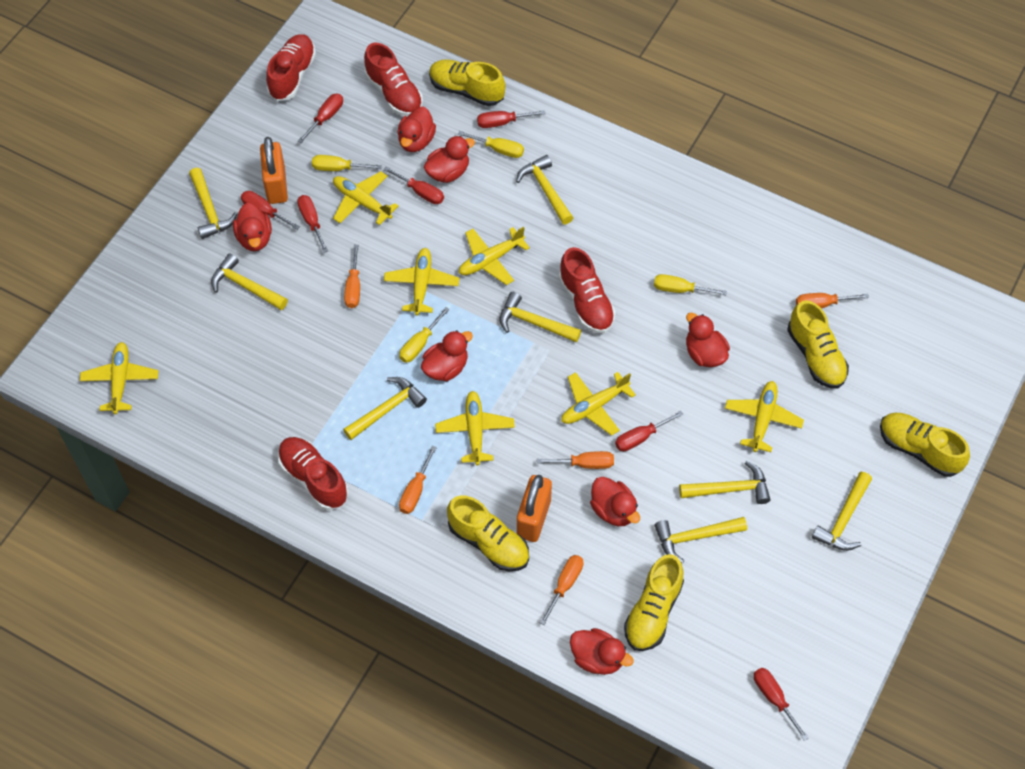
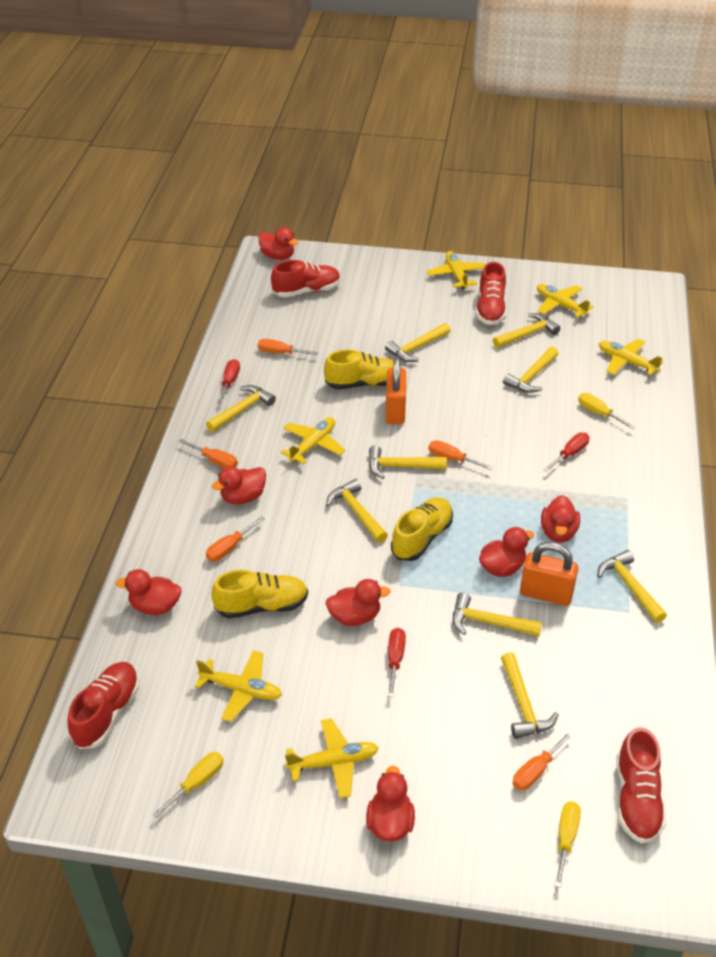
red screwdriver: [241,191,300,230] [297,195,328,253] [298,94,343,143] [383,166,444,204] [477,110,546,128] [615,411,684,451] [754,668,809,741] = 7 -> [217,359,240,403] [388,628,406,697] [544,432,589,472] = 3
yellow hammer: [189,168,238,239] [211,253,288,310] [343,377,427,440] [500,292,581,343] [516,155,573,225] [654,517,747,563] [679,461,770,504] [812,472,872,551] = 8 -> [206,385,276,432] [326,479,388,543] [369,446,447,479] [385,323,451,362] [453,593,542,636] [493,313,560,348] [501,652,559,739] [503,347,558,393] [598,550,667,623] = 9
yellow plane: [80,342,158,414] [333,171,398,225] [384,248,459,315] [435,391,515,465] [459,226,530,285] [561,372,636,436] [725,381,804,452] = 7 -> [195,650,282,722] [281,417,345,464] [285,718,379,798] [427,251,485,289] [537,284,593,318] [599,339,663,375] = 6
yellow screwdriver: [312,155,382,171] [399,307,450,363] [458,131,524,158] [654,274,727,295] = 4 -> [152,752,224,818] [555,801,581,888] [578,393,635,429] = 3
yellow shoe: [429,59,506,106] [447,495,529,571] [624,554,684,651] [787,300,849,388] [880,413,970,477] = 5 -> [211,570,308,619] [324,349,401,389] [391,497,453,561] = 3

